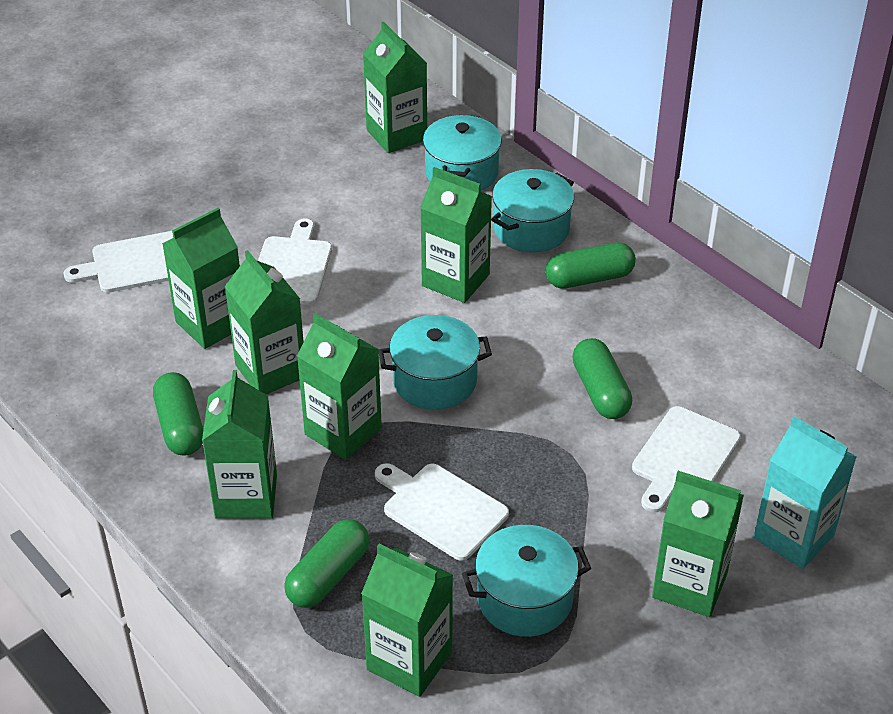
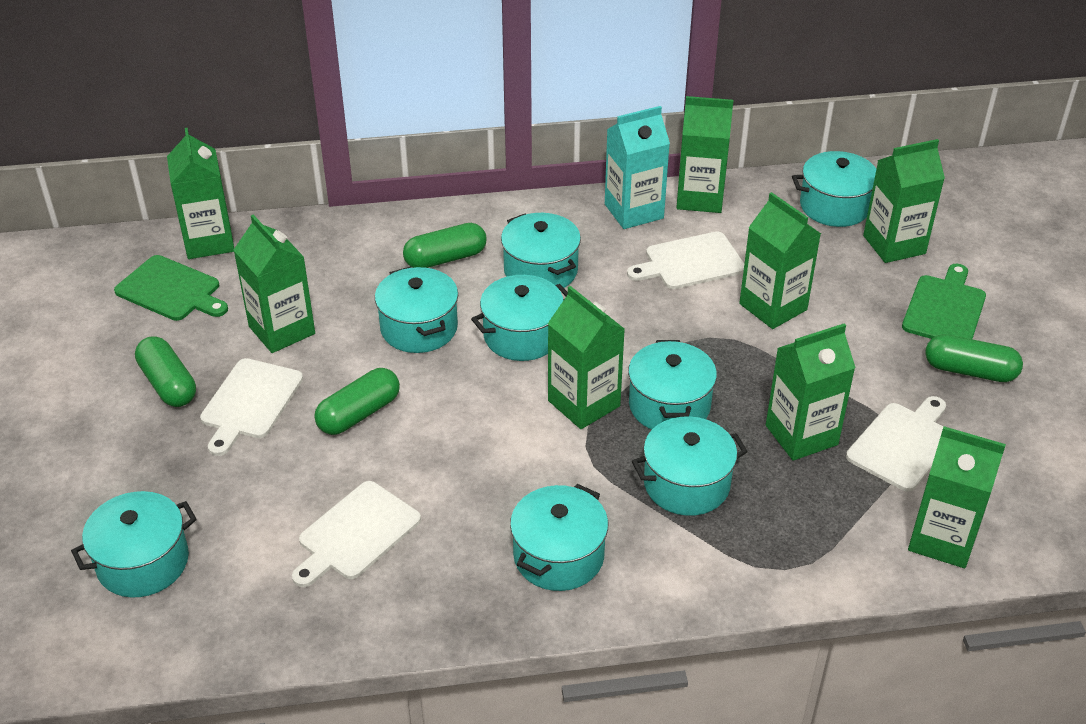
green cutting board: none = 0 -> [114,255,228,321] [902,264,986,339] = 2
turquoise pot: [378,315,492,410] [423,115,502,191] [462,525,591,637] [491,169,574,253] = 4 -> [71,491,197,598] [375,267,458,353] [471,275,568,361] [501,213,581,288] [510,484,608,591] [628,340,717,430] [632,416,748,516] [792,151,876,227] = 8

